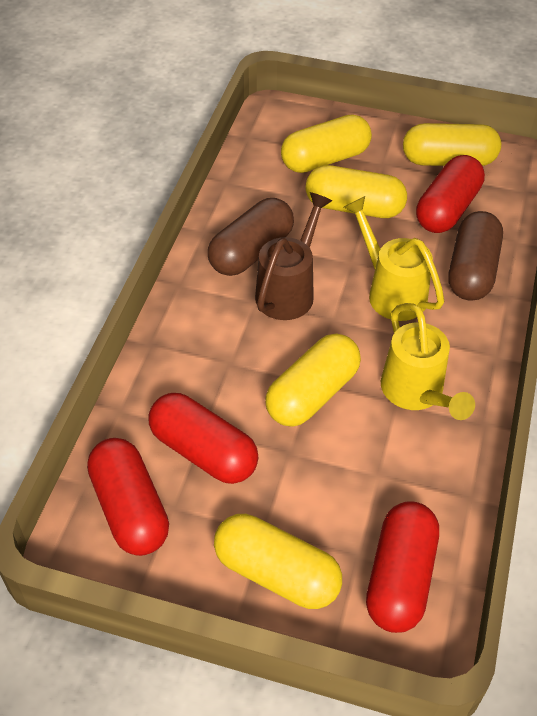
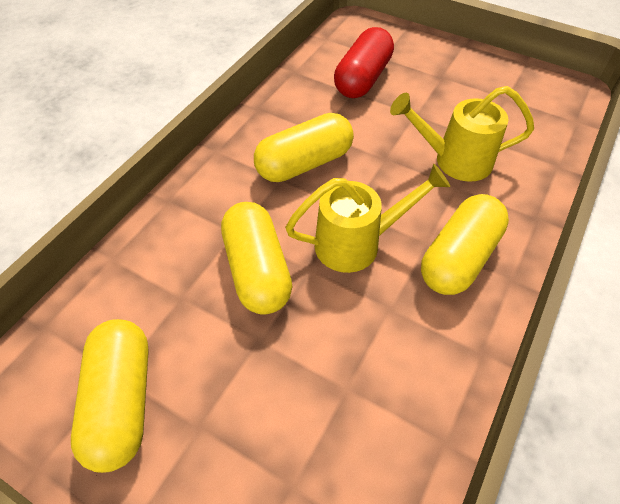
brown capsule: [208,198,294,276] [449,211,503,301] = 2 -> none = 0
brown watering can: [255,192,332,320] = 1 -> none = 0
red capsule: [87,438,169,556] [148,393,258,484] [366,501,439,633] [416,155,485,233] = 4 -> [334,27,394,98] = 1
yellow capsule: [214,514,342,609] [265,333,361,426] [281,114,372,173] [306,165,407,218] [403,123,501,166] = 5 -> [71,319,149,473] [221,202,292,314] [254,113,354,182] [421,194,509,295] = 4

